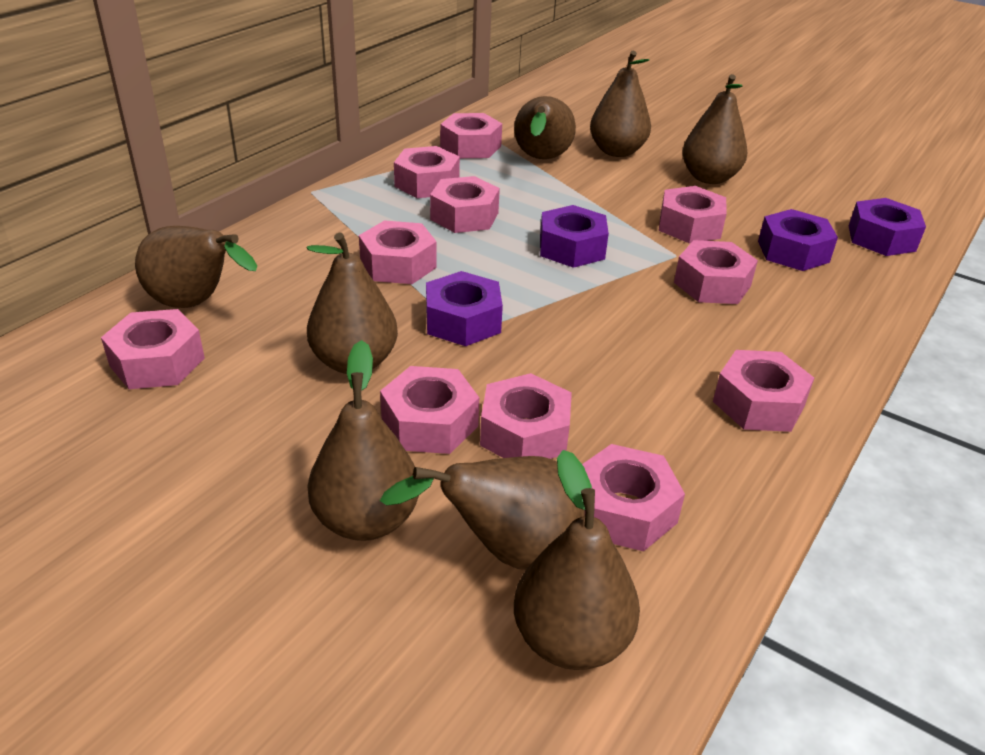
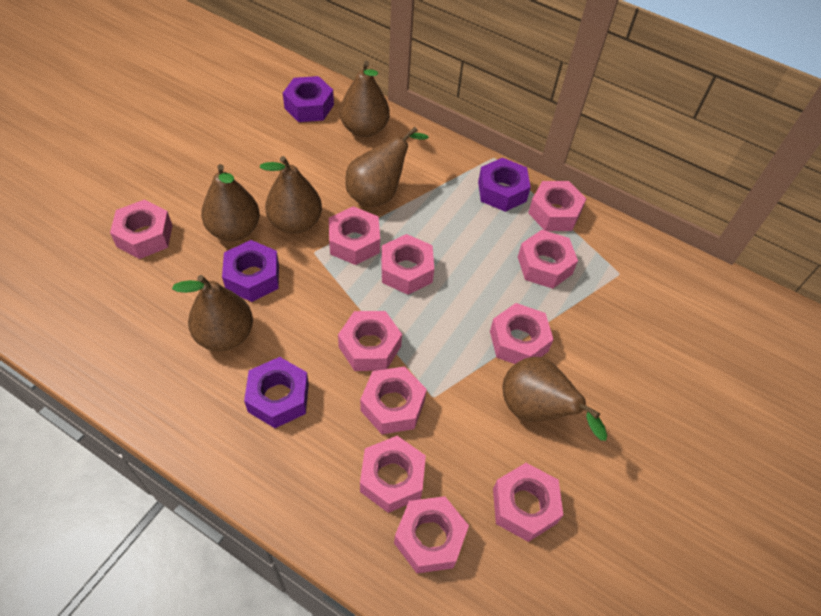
brown pear: [135,226,257,308] [307,232,398,374] [307,340,419,541] [380,456,585,570] [514,96,576,159] [514,450,640,670] [590,51,651,157] [682,74,747,184] = 8 -> [172,275,253,351] [201,164,260,241] [260,156,322,234] [340,61,390,137] [345,127,429,207] [502,357,607,441] = 6

